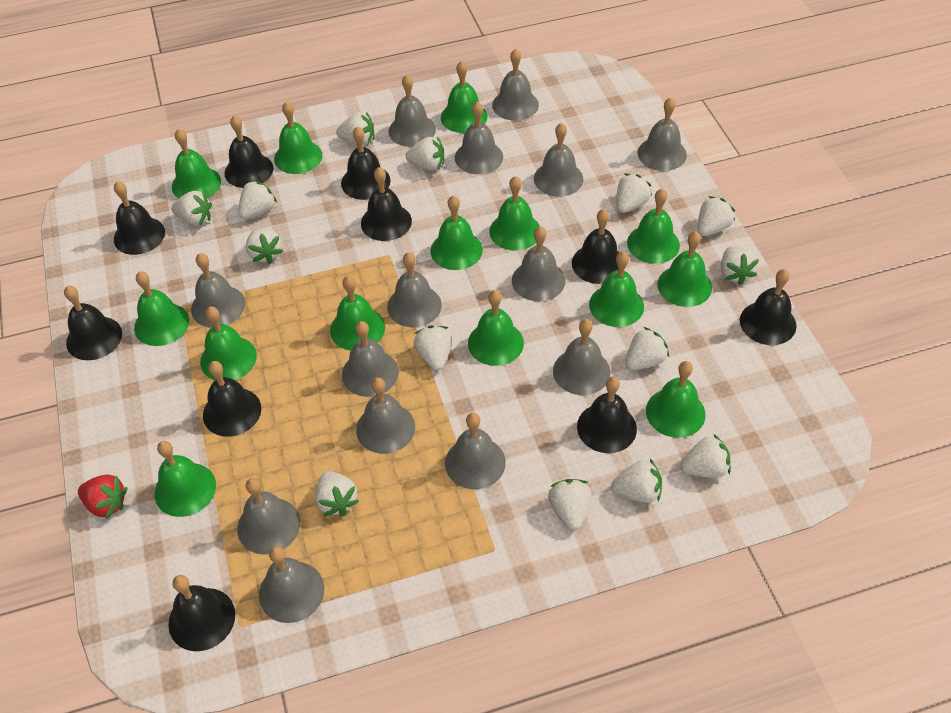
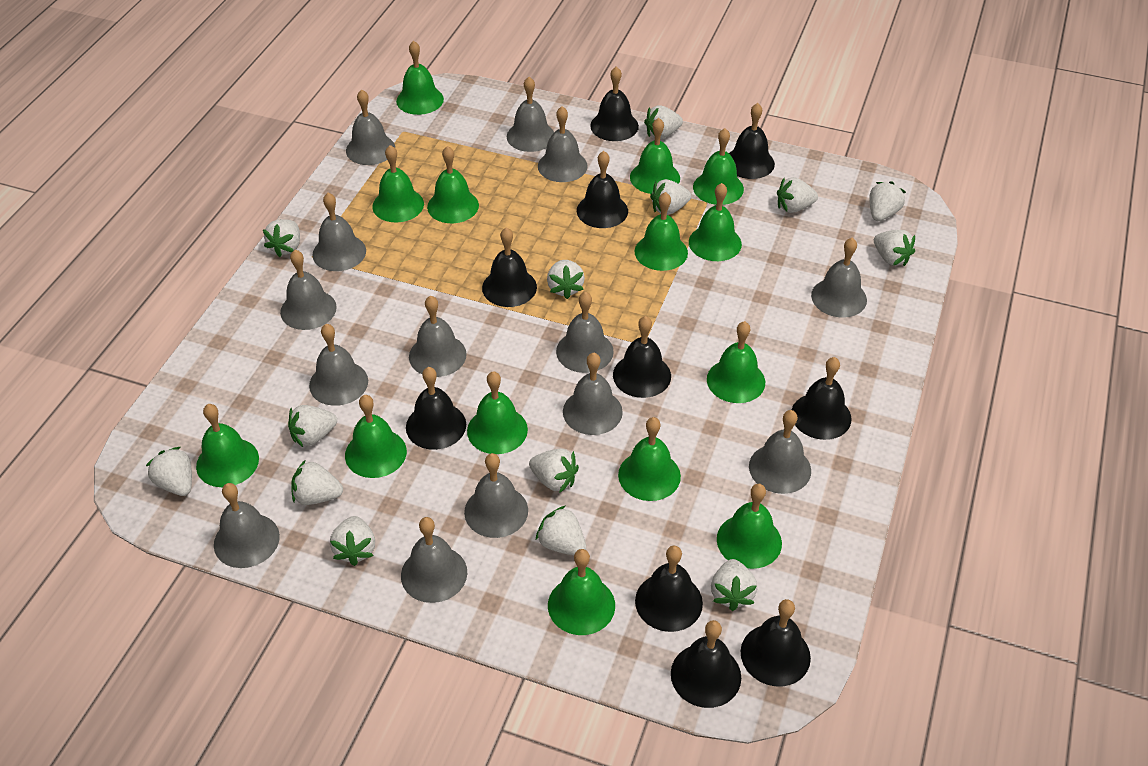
red strawberry: [78,474,128,519] = 1 -> none = 0

